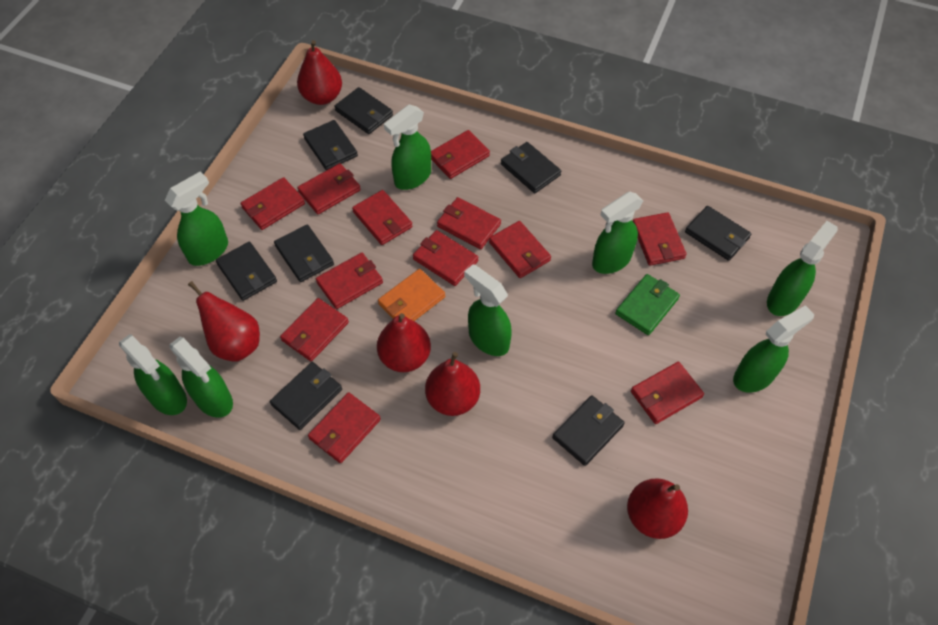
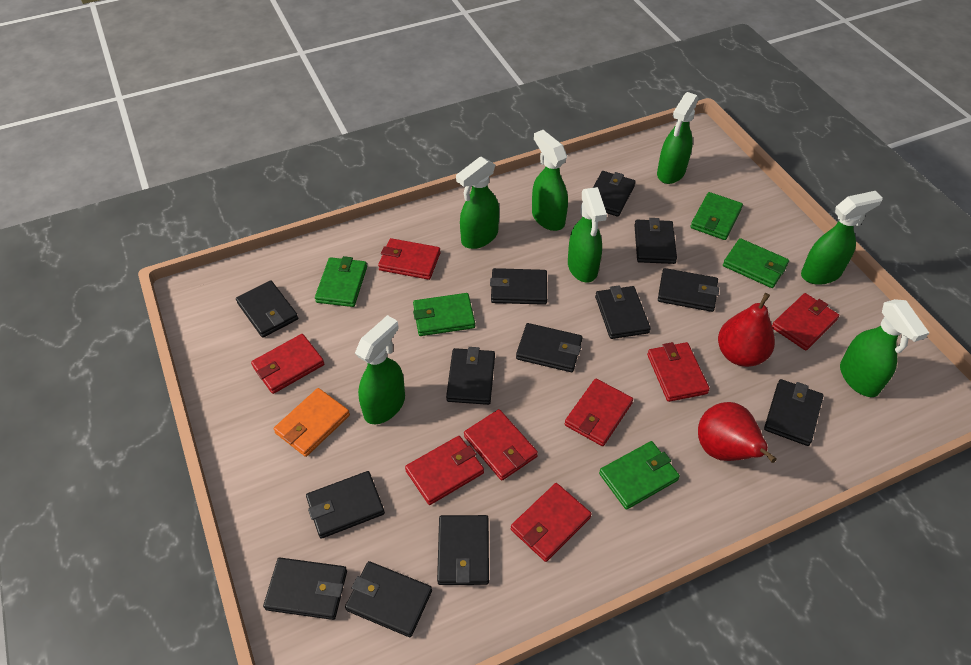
black wallet: [216,242,277,301] [270,362,342,430] [274,225,334,282] [303,120,358,170] [334,87,393,134] [501,142,561,193] [552,395,625,466] [685,206,751,261] = 8 -> [236,280,298,338] [263,558,347,620] [306,471,385,539] [345,561,432,637] [437,515,489,585] [446,347,495,405] [490,268,547,305] [516,323,582,372] [593,171,635,217] [595,285,651,339] [634,218,677,264] [658,268,719,312] [764,379,823,446] = 13
green spray bottle: [119,334,187,415] [165,172,228,266] [169,336,233,418] [384,105,431,190] [464,264,512,356] [592,192,643,274] [733,305,814,393] [767,221,838,316] = 8 -> [355,315,405,424] [456,157,499,249] [532,130,568,231] [568,187,607,282] [657,92,698,184] [801,191,883,285] [840,299,929,397] = 7
green wallet: [615,274,680,335] = 1 -> [315,256,367,307] [413,293,475,336] [599,441,680,510] [690,192,743,240] [723,238,789,288] = 5
red pear: [188,281,260,362] [297,40,342,105] [377,313,431,372] [425,352,480,416] [627,478,688,539] = 5 -> [698,402,777,463] [718,293,775,367] = 2
red wallet: [241,177,305,230] [280,298,349,361] [297,163,361,214] [308,392,381,463] [316,253,383,309] [352,190,412,245] [413,230,479,286] [431,130,490,179] [437,197,501,249] [489,221,551,278] [631,362,704,424] [633,212,687,266] = 12 -> [251,334,324,394] [378,238,441,280] [405,436,484,505] [464,409,538,481] [511,483,592,562] [565,379,633,446] [647,342,710,402] [772,293,839,351] = 8

